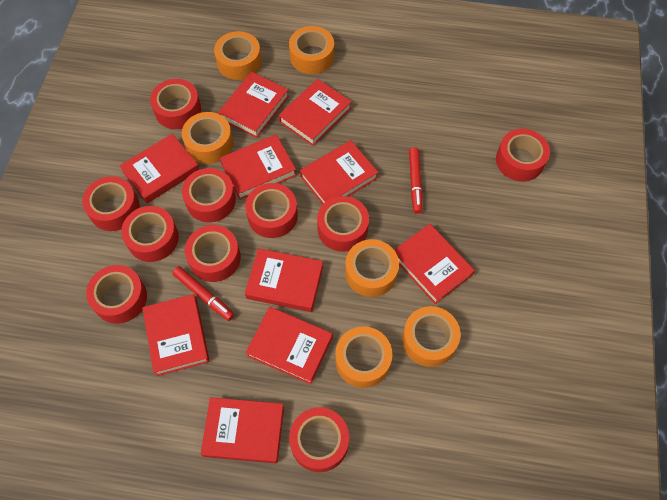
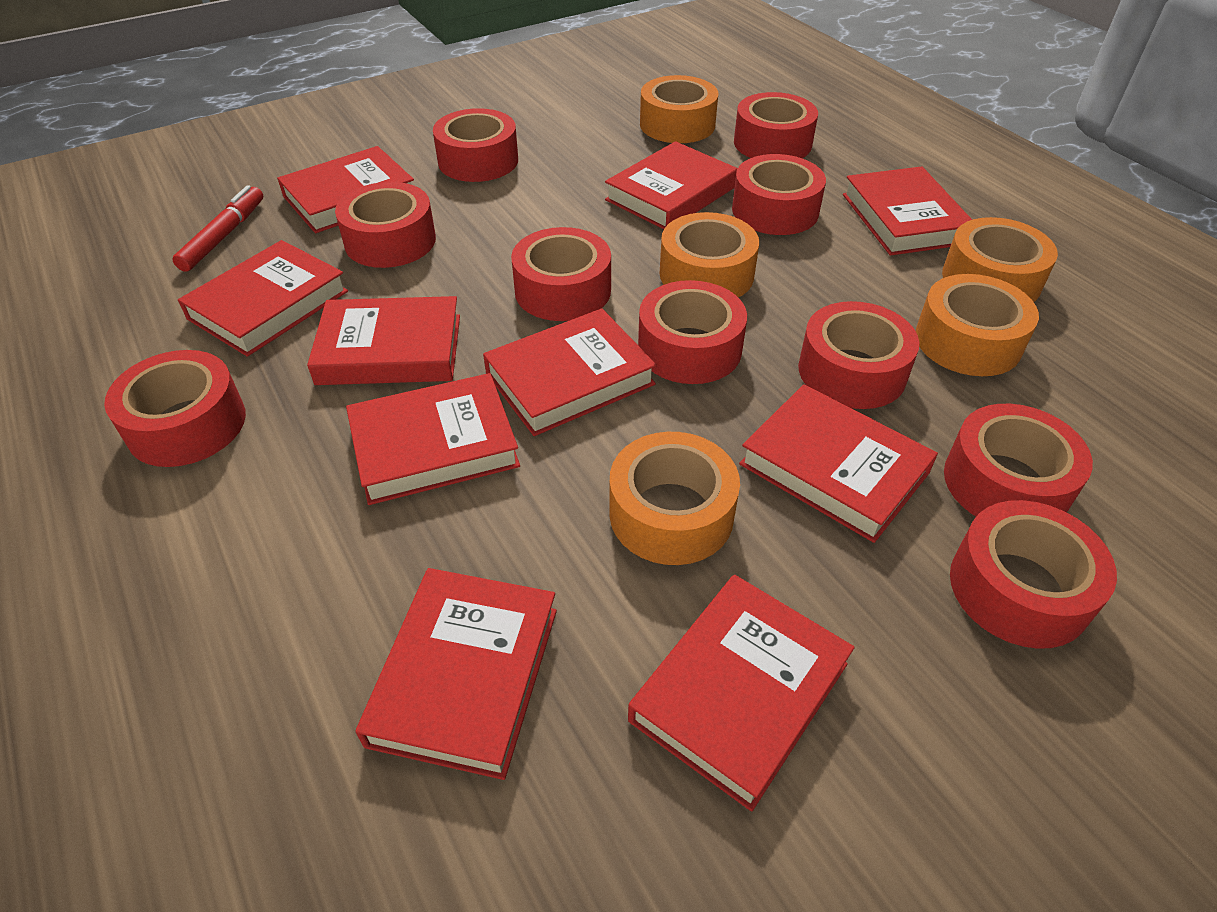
orange tape: [182,112,233,164] [214,31,262,80] [289,26,334,74] [335,326,392,388] [345,239,399,297] [402,306,461,367] = 6 -> [610,432,740,565] [640,75,718,143] [660,212,759,298] [916,274,1039,376] [942,217,1058,302] = 5
red marker: [172,266,234,321] [409,147,423,214] = 2 -> [172,185,263,272] = 1

